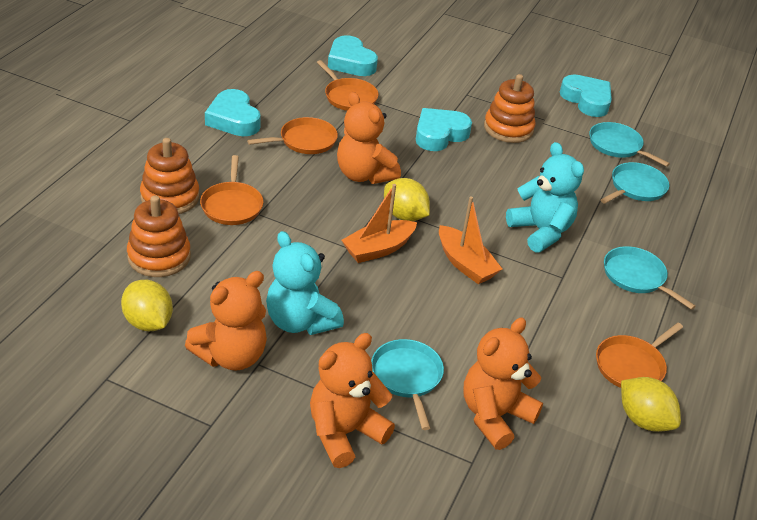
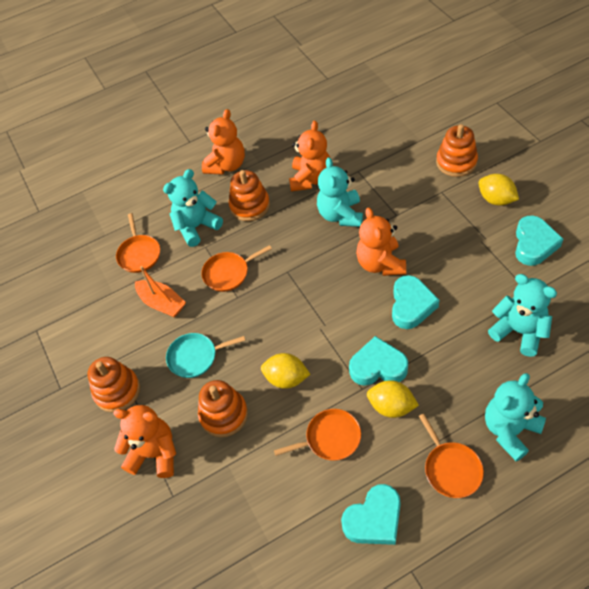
orange boat: [341,184,417,263] [439,197,502,284] = 2 -> [135,266,186,318] = 1
orange stacking toy: [127,196,191,277] [140,138,199,214] [484,74,535,143] = 3 -> [88,357,140,412] [198,380,248,437] [229,170,270,221] [436,124,478,177] = 4
turquoise pan: [371,339,444,430] [589,122,670,167] [601,162,669,204] [604,246,696,310] = 4 -> [166,333,245,378] = 1
turquoise teddy bear: [266,231,344,335] [506,142,584,252] = 2 -> [163,169,223,247] [317,157,363,227] [485,373,546,462] [488,274,557,357] = 4

